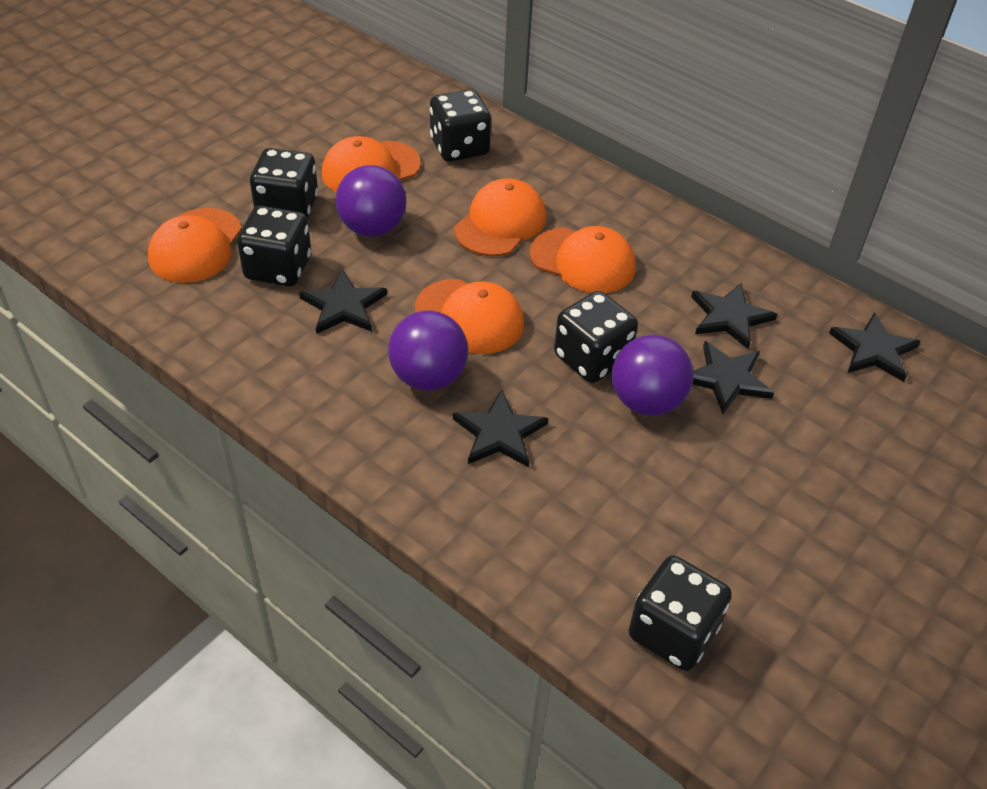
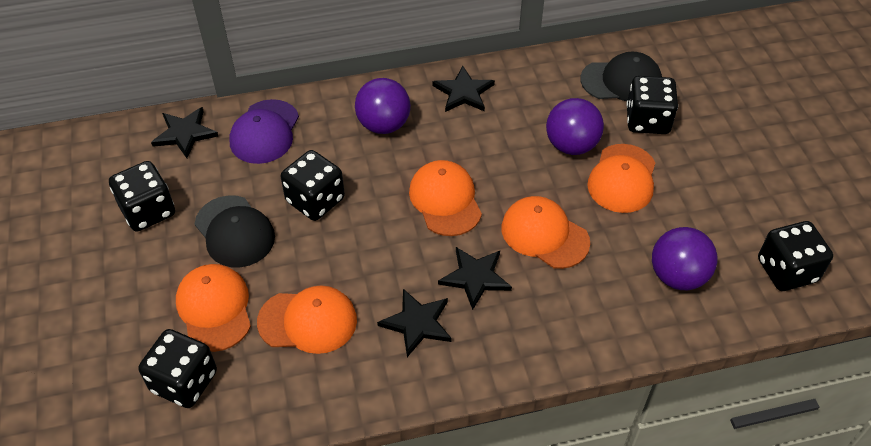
black cap: none = 0 -> [195,195,275,268] [580,51,662,101] = 2
black star: [299,270,387,334] [453,390,548,467] [691,283,777,350] [693,341,774,414] [829,312,921,382] = 5 -> [151,107,218,158] [377,289,452,357] [432,66,495,112] [438,247,512,310] = 4
purple cap: none = 0 -> [229,99,299,164] = 1

